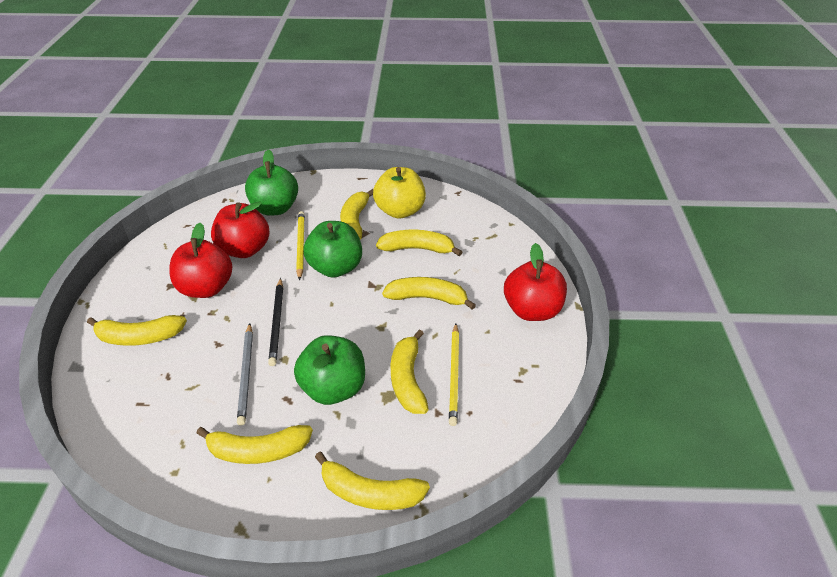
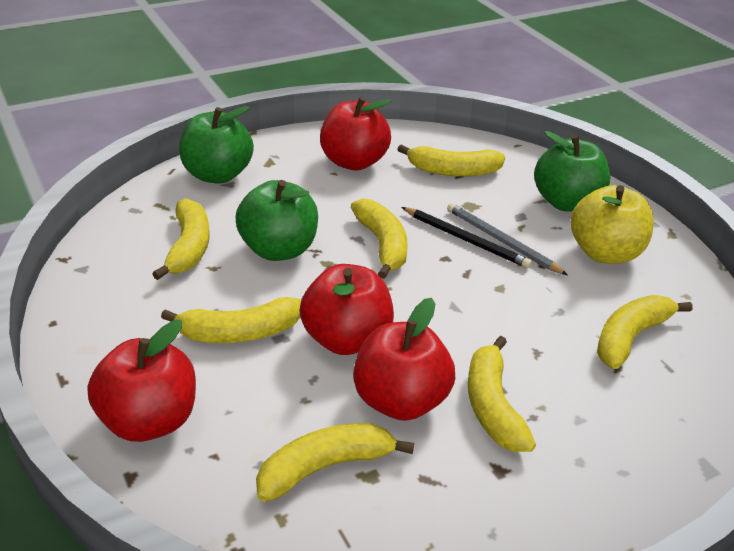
red apple: [169,223,232,298] [211,201,269,258] [504,243,567,321] = 3 -> [88,320,196,442] [299,264,394,355] [320,97,391,170] [353,298,455,421] = 4
yellow pencil: [296,211,305,280] [449,323,459,426] = 2 -> none = 0

